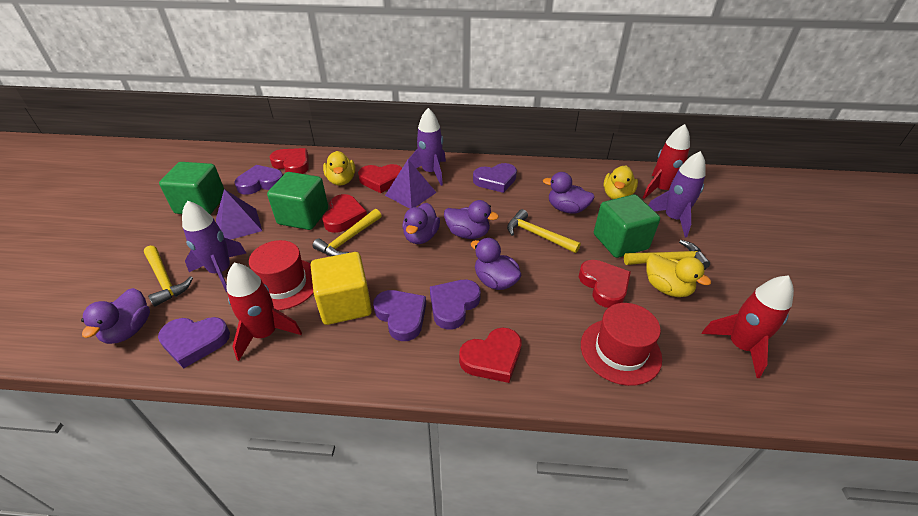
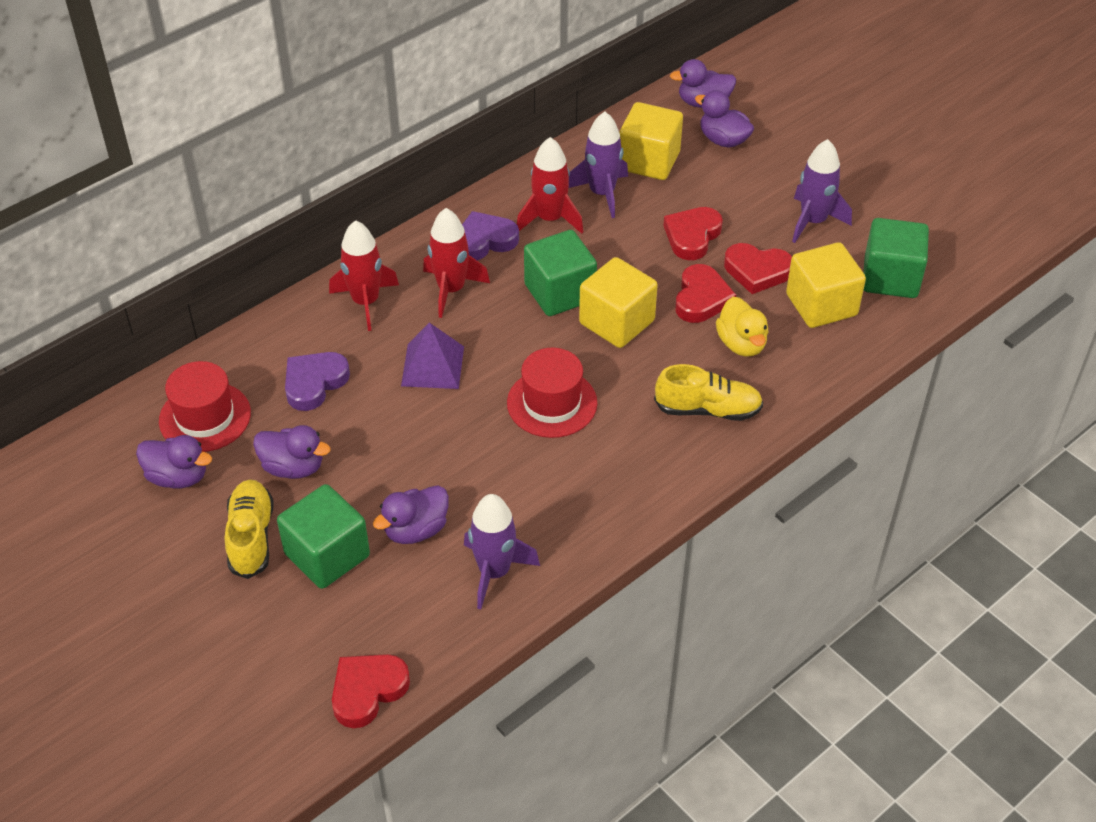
purple heart: [158,317,230,369] [234,165,283,195] [373,290,426,341] [430,280,481,329] [473,163,517,193] = 5 -> [285,352,350,411] [462,211,519,260] = 2
purple pyramid: [216,189,262,240] [385,159,437,209] = 2 -> [401,323,464,389] = 1
red heart: [270,148,309,174] [322,194,367,233] [358,164,402,193] [459,328,521,383] [579,260,631,308] = 5 -> [332,654,410,728] [663,207,723,260] [675,264,736,323] [724,243,792,294] = 4
yellow cube: [311,252,372,325] = 1 -> [579,257,658,348] [620,102,683,180] [786,242,866,328] = 3
yellow duck: [323,151,355,185] [604,165,638,199] [646,254,711,297] = 3 -> [716,297,769,357] = 1
yellow hammer: [144,246,193,307] [312,209,382,256] [507,209,581,253] [624,240,710,269] = 4 -> none = 0
yellow shoe: none = 0 -> [225,479,274,579] [654,364,763,421] = 2

